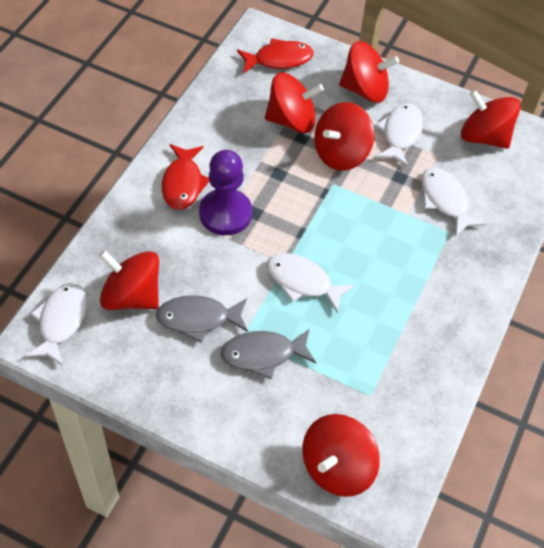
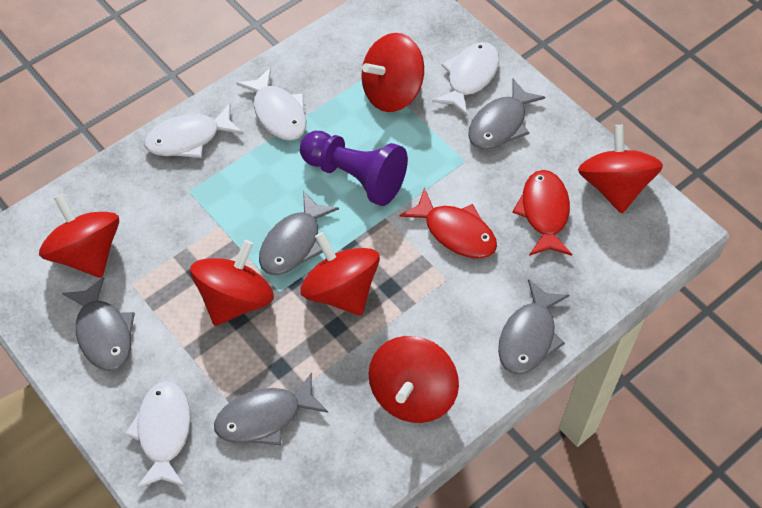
grey fish: [156,295,248,343] [221,328,316,379] = 2 -> [62,277,135,371] [214,372,328,445] [259,191,339,275] [468,79,545,149] [498,279,569,375] = 5

